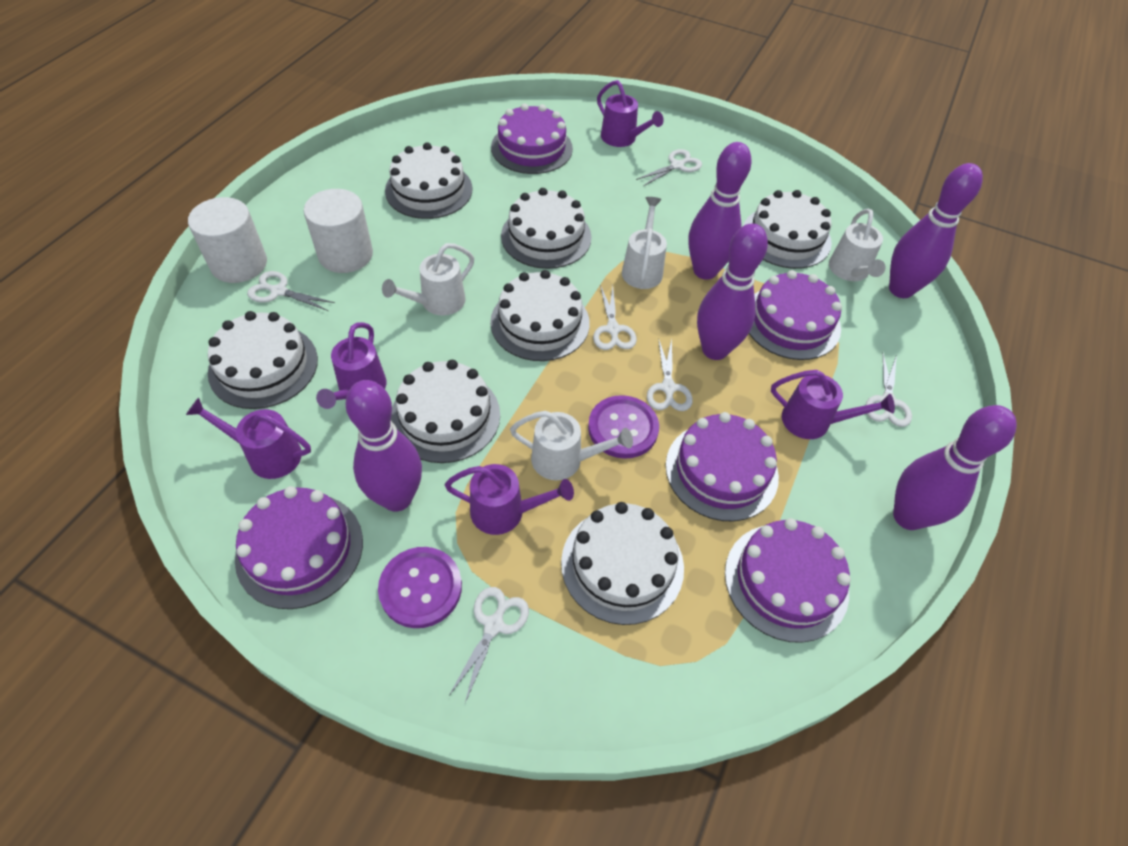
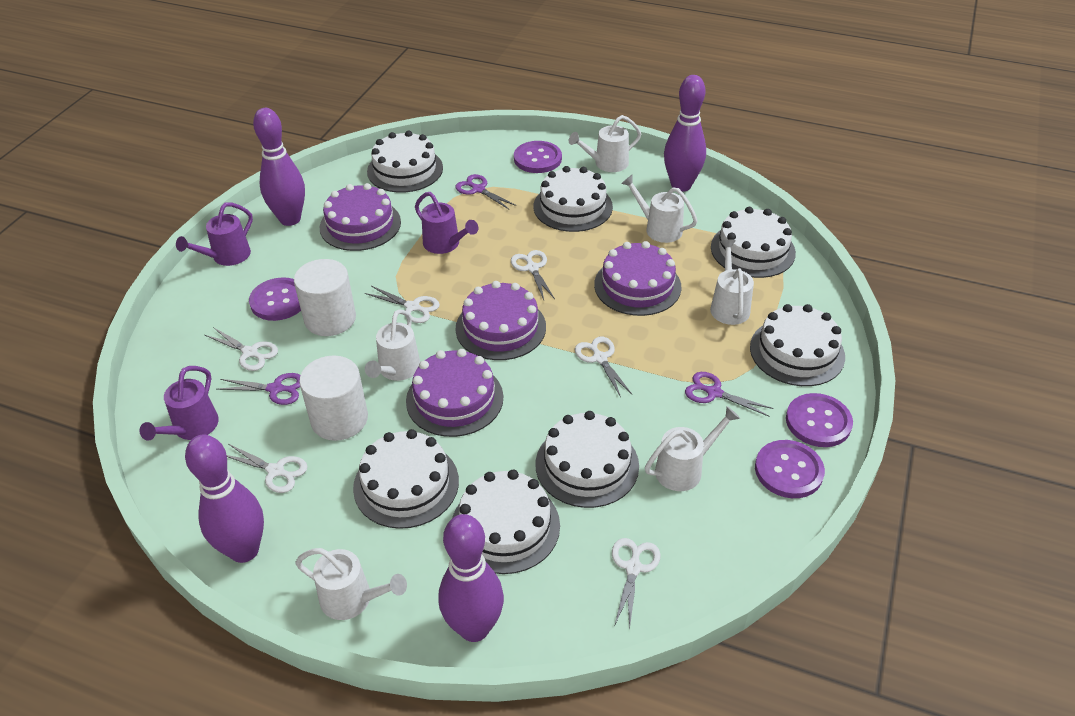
purple bowling pin: [345,380,422,512] [688,142,752,280] [697,223,768,360] [889,163,983,298] [893,405,1017,530] = 5 -> [185,434,264,563] [253,108,305,226] [438,514,504,642] [664,75,706,192] = 4
purple button: [378,547,462,628] [588,395,659,459] = 2 -> [249,277,301,321] [514,141,562,173] [755,440,825,498] [786,393,853,447] = 4
purple cake: [235,486,363,609] [491,103,573,174] [666,412,779,522] [725,518,851,643] [749,270,842,360] = 5 -> [320,183,401,251] [406,349,503,437] [456,281,546,360] [594,241,682,316] = 4
purple scissors: none = 0 -> [216,373,301,405] [455,174,517,209] [685,372,774,417] = 3
purple watering can: [186,397,311,479] [316,322,386,409] [445,464,574,535] [597,80,664,147] [771,370,895,439] = 5 -> [139,366,219,441] [176,202,253,266] [415,192,478,254] = 3
white watering can: [382,243,474,316] [510,411,633,480] [622,197,667,289] [829,209,885,281] = 4 -> [295,548,407,620] [365,309,420,381] [569,115,641,172] [621,175,697,243] [645,406,740,491] [710,239,754,325] = 6

